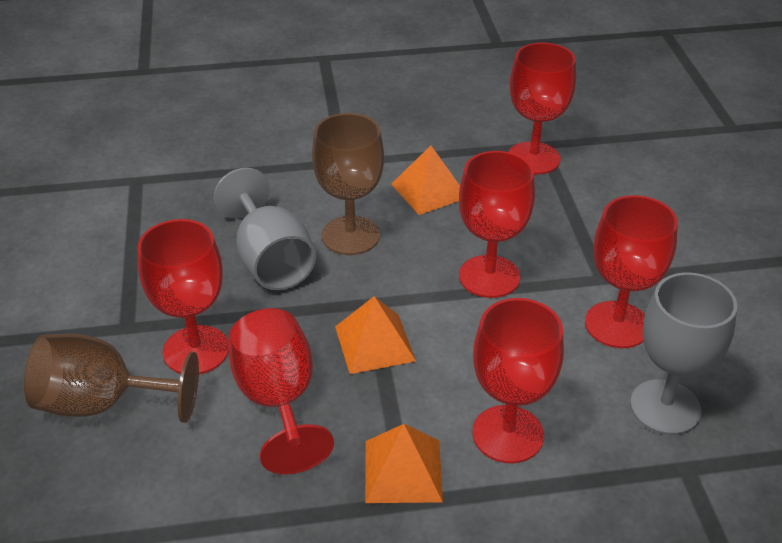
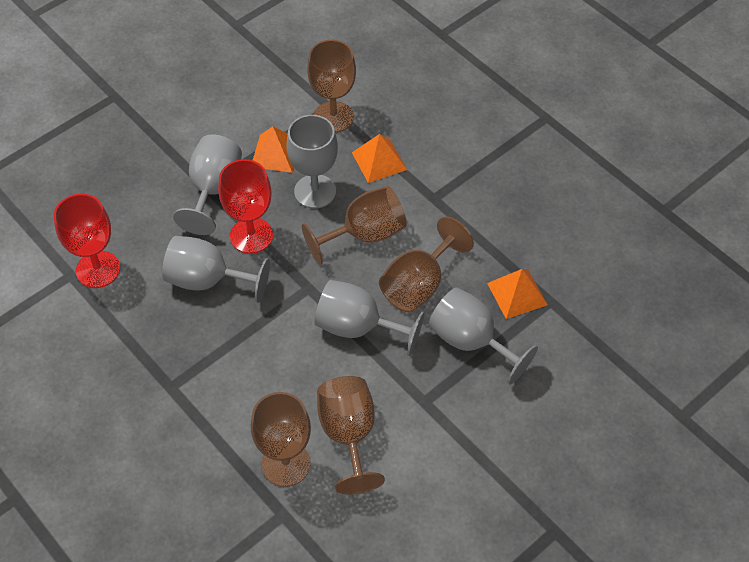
brown goblet: [24,334,199,423] [312,113,384,255] = 2 -> [251,392,311,487] [302,186,407,265] [307,40,356,133] [317,376,385,494] [379,217,474,312] = 5
grey goblet: [214,168,316,290] [630,272,737,435] = 2 -> [162,236,270,303] [173,135,242,235] [286,115,338,209] [314,280,425,356] [429,287,538,385] = 5
red goblet: [137,219,229,374] [228,308,334,474] [459,151,535,298] [473,298,564,463] [508,43,576,175] [585,195,678,348] = 6 -> [54,193,120,288] [218,159,273,254] = 2

